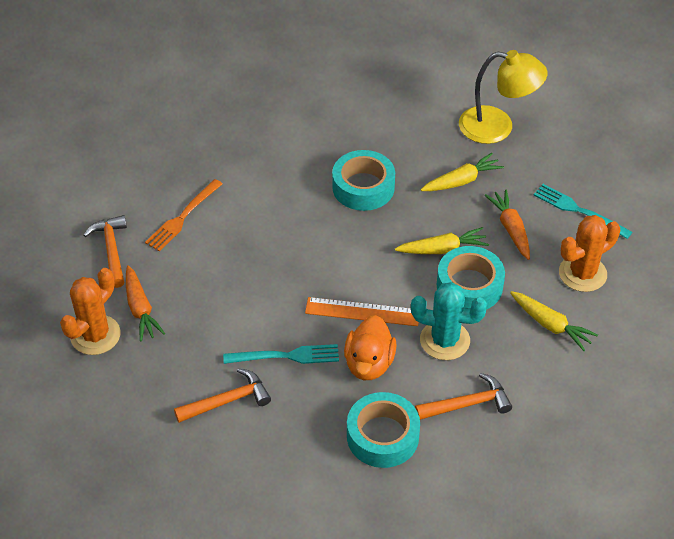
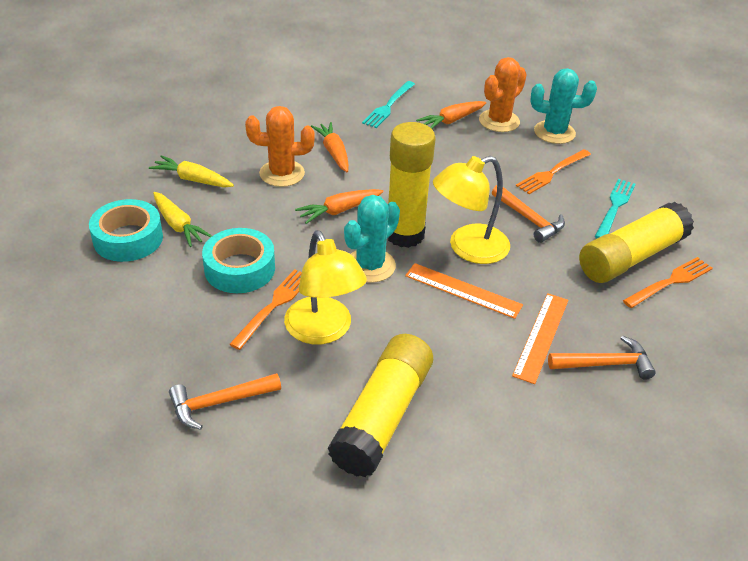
orange carrot: [126,265,165,342] [485,189,530,260] = 2 -> [295,189,384,224] [311,122,349,172] [416,101,486,129] = 3
orange duck: [344,315,397,380] = 1 -> none = 0
orange fork: [145,179,222,252] = 1 -> [229,269,302,350] [516,149,591,194] [623,257,713,308] = 3
orange ruler: [305,297,419,326] = 1 -> [405,263,523,319] [512,293,568,384] = 2
turquoise cactus: [411,282,487,360] = 1 -> [344,195,400,283] [530,68,597,144] = 2
turquoise tape: [332,150,395,211] [347,392,420,468] [437,246,505,309] = 3 -> [89,199,163,262] [202,228,275,293] = 2
yellow carrot: [395,227,489,254] [421,153,504,191] [510,291,598,351] = 3 -> [149,155,234,187] [153,192,212,247] = 2
yellow glue stick: none = 0 -> [328,334,433,477] [388,122,436,248] [579,202,694,283] = 3
yellow lamp: [459,50,548,144] = 1 -> [284,230,367,344] [433,156,510,264] = 2

